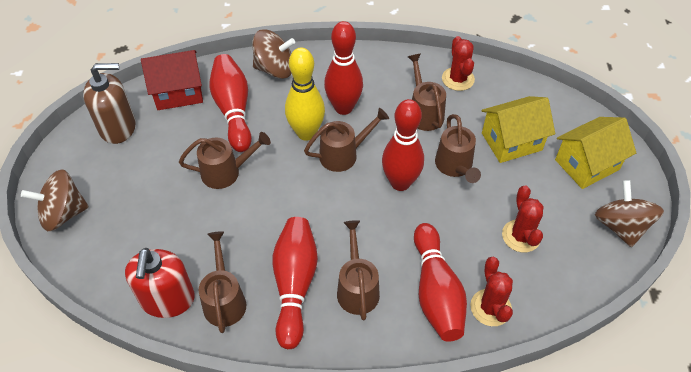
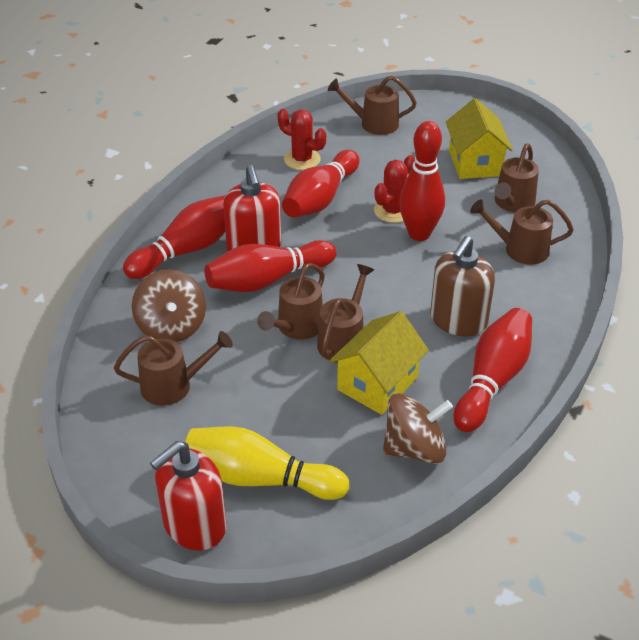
brown spinning top: [21,169,89,231] [253,29,295,79] [595,180,664,247] = 3 -> [132,269,206,342] [383,393,453,464] = 2
red cactus: [442,36,475,91] [470,257,513,326] [502,185,544,252] = 3 -> [278,109,326,170] [374,155,415,223] = 2
red house: [141,50,203,110] = 1 -> none = 0
red soap dispenser: [125,248,195,318] = 1 -> [150,441,226,551] [223,165,281,251] = 2

